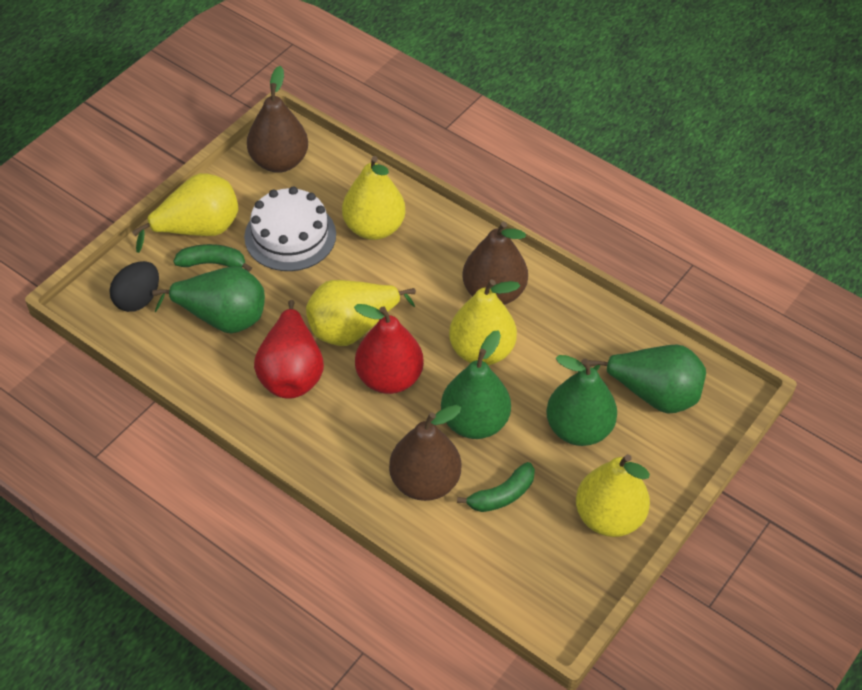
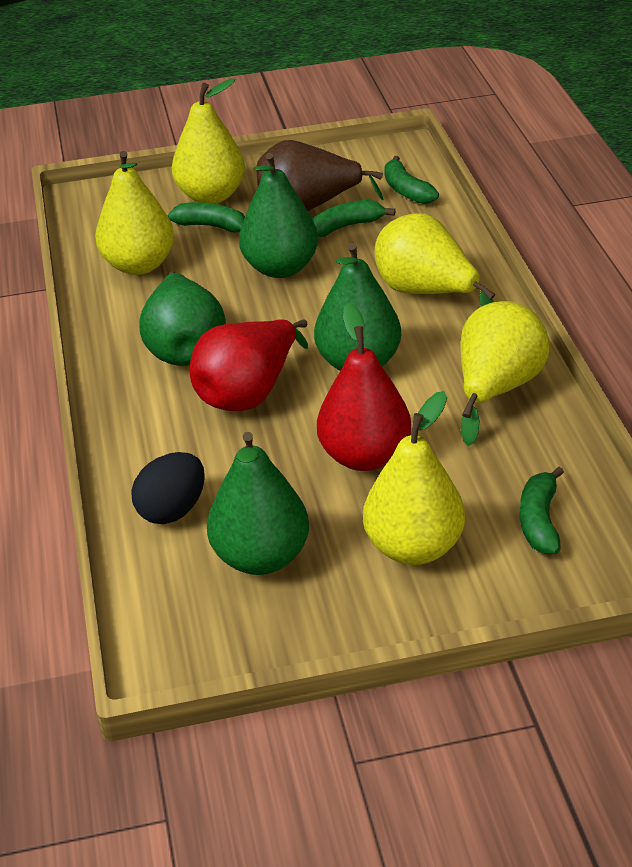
brown pear: [247,66,308,173] [389,405,461,501] [462,221,528,305] = 3 -> [256,140,384,211] = 1
green banana: [173,244,252,272] [457,462,535,512] = 2 -> [168,202,245,232] [312,200,396,237] [384,156,439,204] [520,466,564,554] = 4
white cake: [244,187,336,271] = 1 -> none = 0

